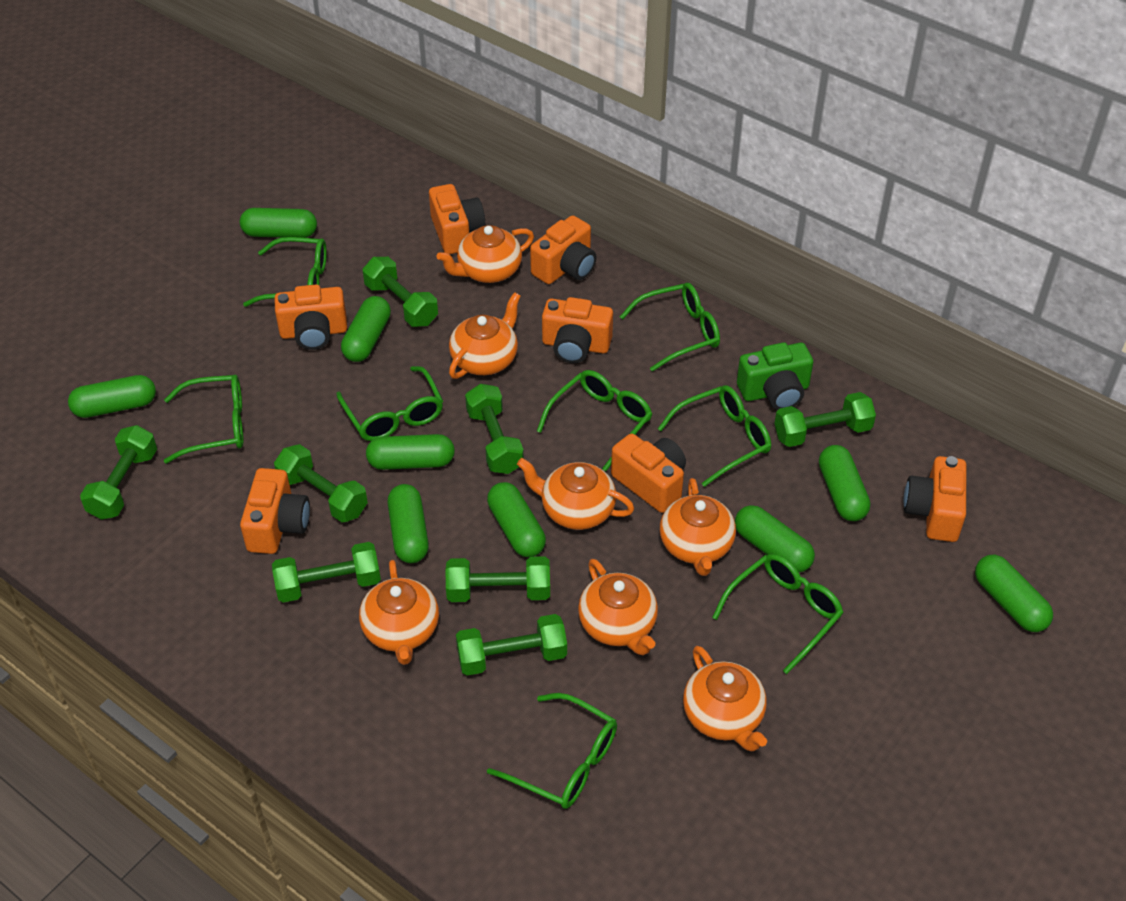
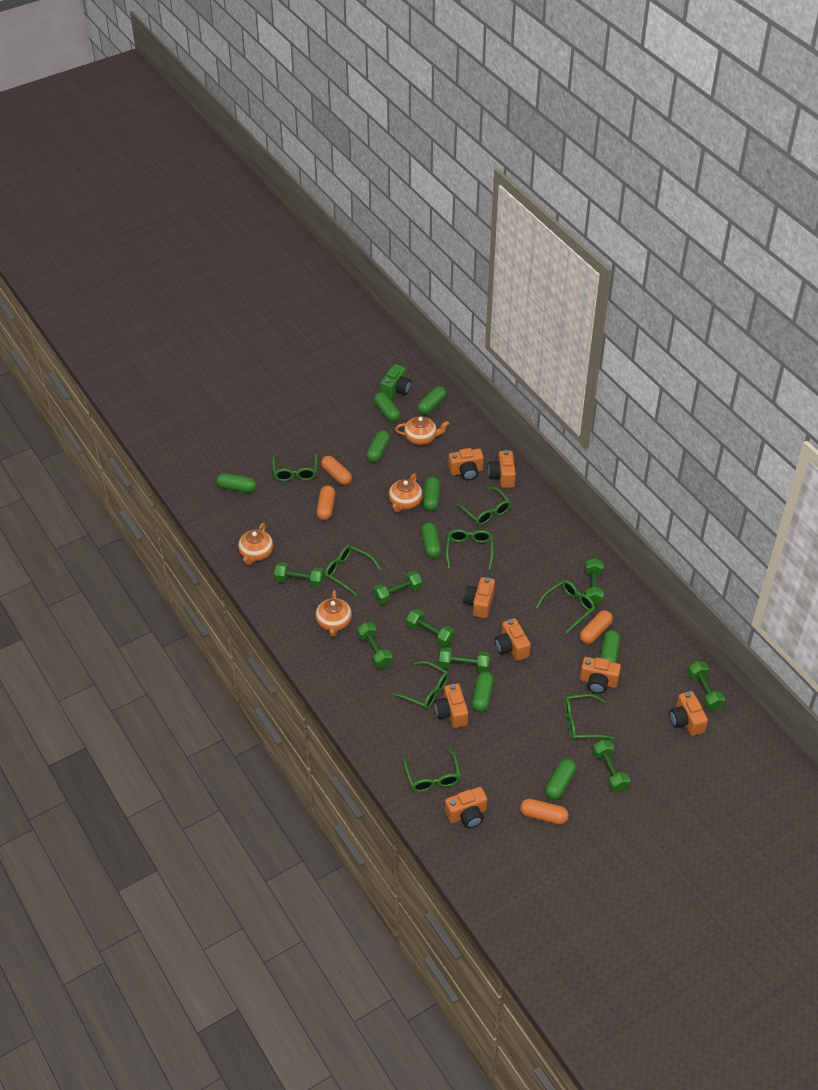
orange camera: [240,468,310,554] [274,284,347,350] [429,184,485,254] [530,215,597,284] [542,297,613,363] [611,433,686,513] [904,456,966,542] = 7 -> [434,683,468,728] [445,787,487,828] [448,448,484,480] [464,577,495,618] [488,450,516,488] [495,618,531,661] [580,657,621,694] [670,691,708,736] = 8
orange capsule: none = 0 -> [317,486,335,520] [321,456,352,485] [520,799,569,825] [580,610,613,644] = 4
orange teapot: [359,560,439,665] [437,225,534,283] [449,292,521,379] [517,458,634,530] [578,559,658,655] [660,478,736,576] [683,646,767,751] = 7 -> [238,523,273,565] [315,590,352,637] [389,474,423,512] [395,416,449,445] = 4

